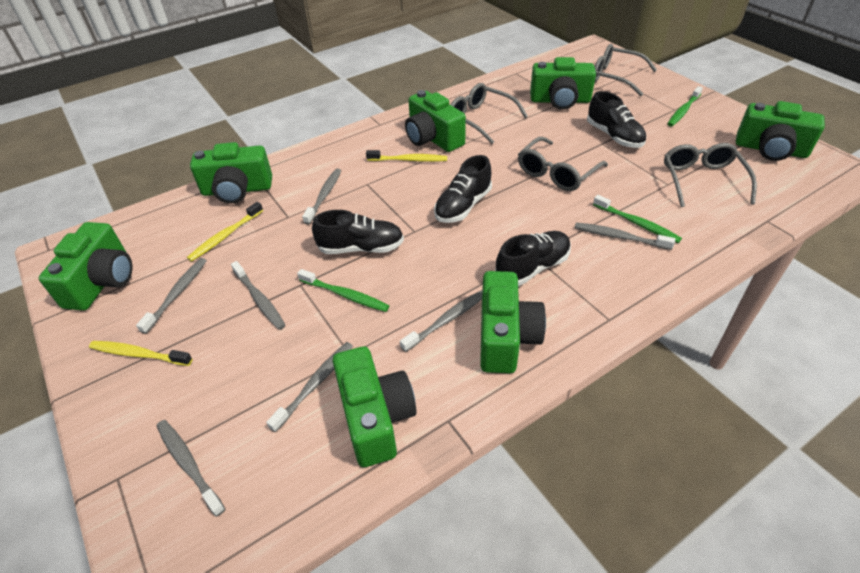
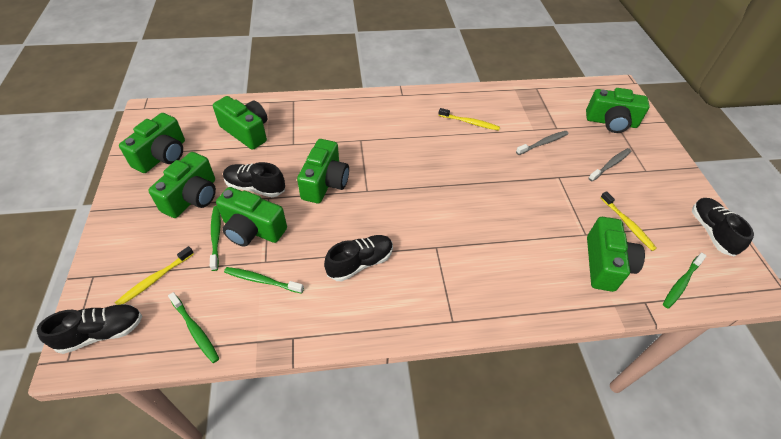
green toothbrush: [297,269,389,312] [593,195,682,243] [667,86,703,126] = 3 -> [168,292,219,363] [210,206,221,271] [224,267,304,294] [663,252,707,309] = 4
grey glasses: [451,83,528,144] [518,137,608,191] [595,44,657,96] [664,143,757,207] = 4 -> none = 0
grey toothbrush: [136,258,207,334] [157,420,225,517] [231,261,286,330] [266,342,353,433] [302,168,342,225] [400,290,482,352] [574,222,675,250] = 7 -> [516,131,569,155] [588,148,631,181] = 2

